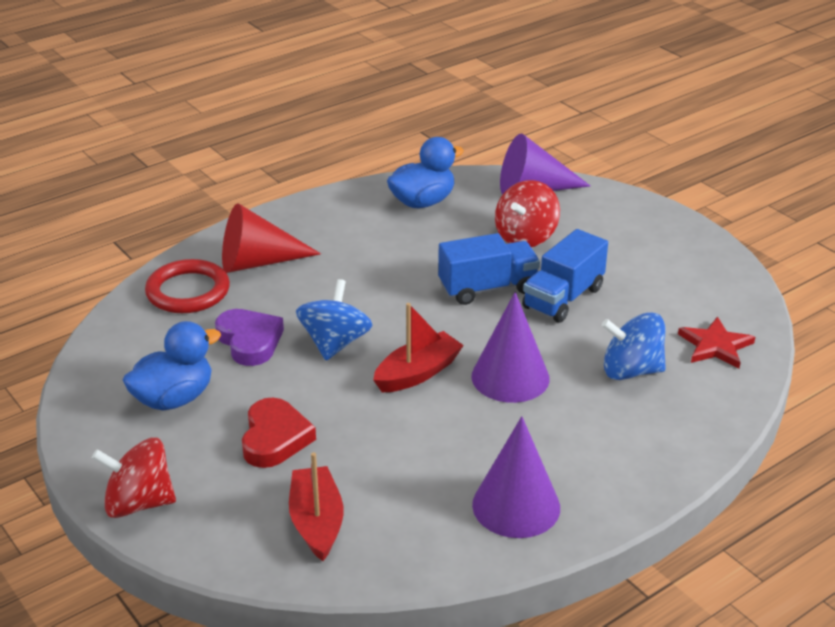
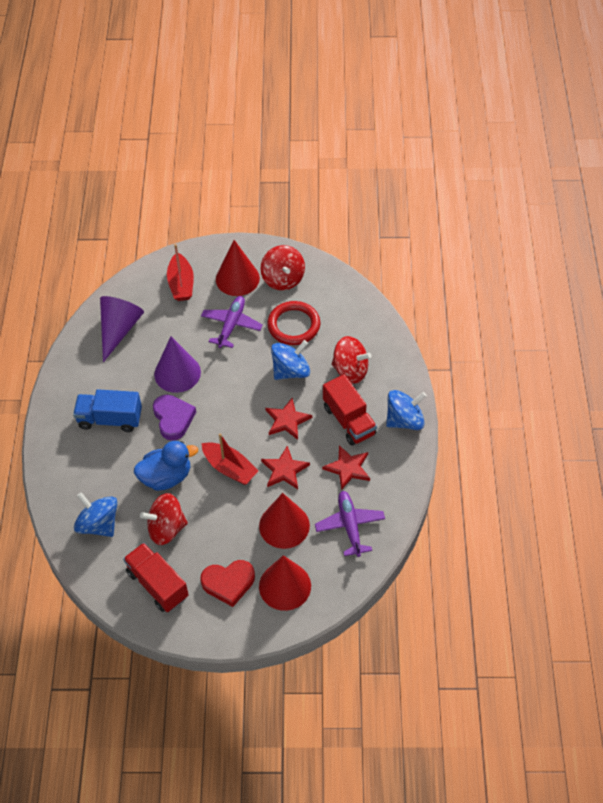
blue duck: [123,321,221,411] [387,137,464,208] = 2 -> [134,441,198,491] = 1
blue spinning top: [296,279,373,361] [602,312,666,380] = 2 -> [74,492,118,537] [271,340,310,380] [386,390,427,430] = 3
blue truck: [438,233,540,305] [522,229,608,323] = 2 -> [73,389,142,432] = 1
purple cone: [472,292,550,403] [472,416,560,538] [500,134,590,195] = 3 -> [100,296,144,362] [154,336,201,393] = 2
purple plane: none = 0 -> [201,296,263,348] [315,491,385,557] = 2
red cone: [222,203,321,273] = 1 -> [216,240,260,296] [259,493,310,549] [259,555,311,611] = 3
red spinning top: [92,437,176,518] [495,180,560,247] = 2 -> [140,493,188,545] [261,245,305,291] [332,336,372,384] = 3
red star: [678,317,755,368] = 1 -> [261,446,310,489] [266,398,312,440] [322,445,370,490] = 3
red truck: none = 0 -> [123,543,189,612] [323,374,377,446] = 2

